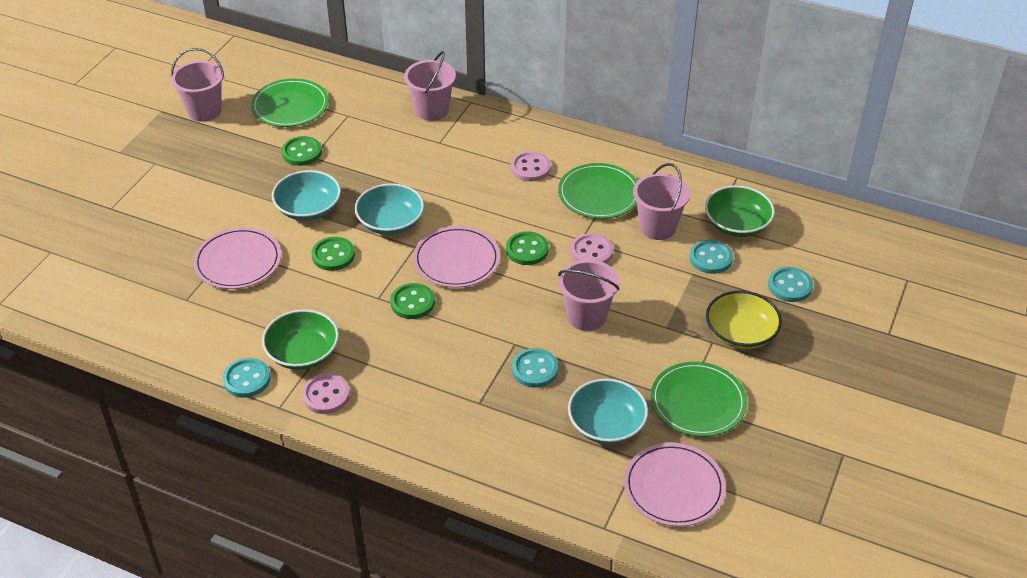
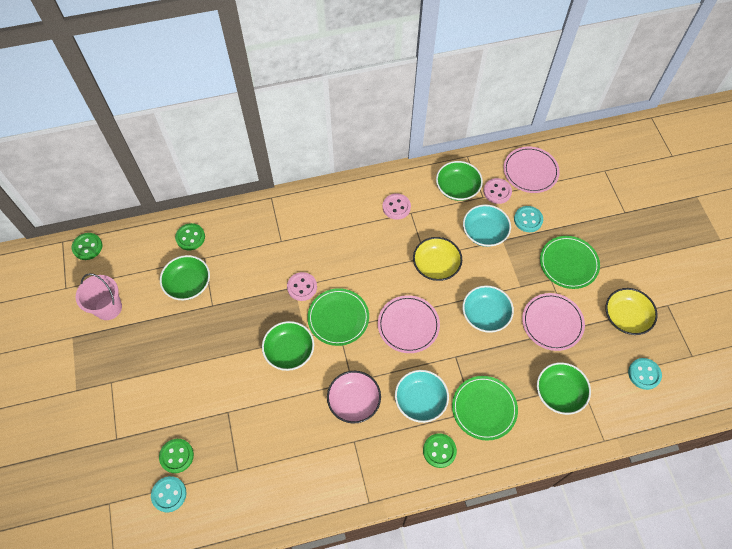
green bowl: [262,309,339,370] [705,185,775,237] = 2 -> [160,255,210,300] [262,321,314,371] [436,161,483,201] [537,362,591,415] = 4
pink bowl: none = 0 -> [327,371,381,424] = 1
pink bucket: [171,48,224,122] [404,51,456,121] [558,260,620,331] [633,163,690,240] = 4 -> [76,273,122,320] = 1
turquoise button: [223,358,270,398] [512,348,558,388] [689,240,733,274] [768,267,813,302] = 4 -> [151,476,186,512] [514,206,543,232] [628,358,662,390] = 3
yellow bowl: [706,291,782,349] = 1 -> [413,237,462,281] [606,288,658,335] = 2

